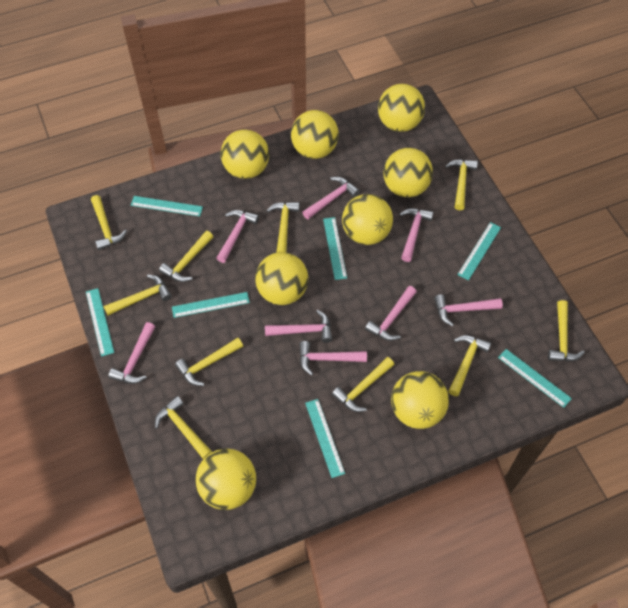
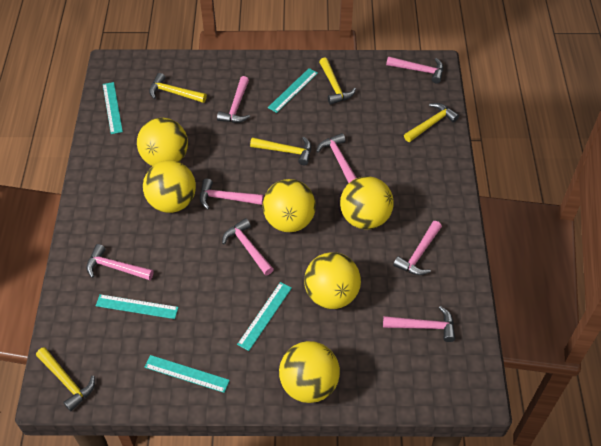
turquoise ruler: [86,288,114,357] [131,196,203,216] [172,292,250,318] [305,399,345,478] [323,217,347,280] [457,222,501,280] [498,349,572,408] = 7 -> [96,294,179,319] [103,82,123,134] [145,355,230,393] [237,282,292,351] [268,68,318,113] = 5
yellow ball: [196,448,256,510] [221,130,269,179] [255,252,308,305] [291,110,339,159] [342,194,393,245] [378,84,425,132] [383,148,433,198] [391,371,449,429] = 8 -> [137,118,188,166] [143,160,196,213] [263,179,316,232] [279,341,340,403] [304,252,361,309] [340,176,394,230] = 6
yellow hammer: [91,195,127,250] [103,274,172,316] [155,396,212,459] [159,231,213,282] [175,338,243,386] [266,202,300,253] [332,357,394,412] [445,159,478,210] [448,335,491,396] [548,300,585,361] = 10 -> [36,347,95,411] [149,73,207,103] [250,137,311,165] [319,58,356,105] [404,103,459,142] = 5

